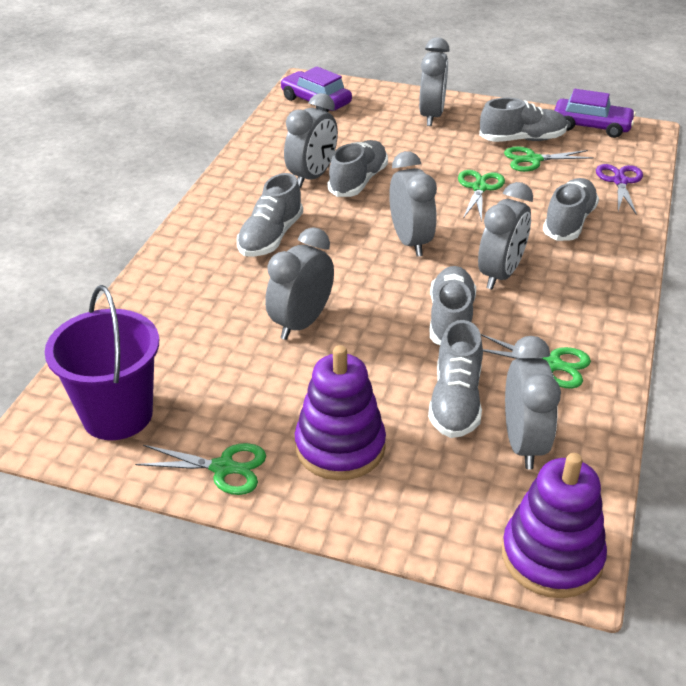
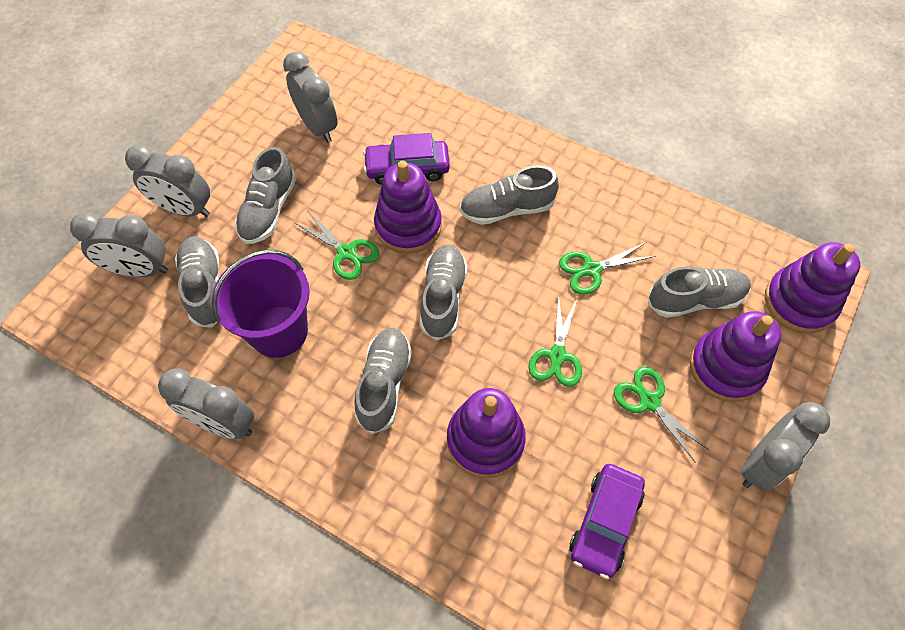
grey clock: [265,227,334,340] [284,93,338,188] [389,151,437,257] [419,37,450,126] [478,182,533,289] [505,336,561,469] = 6 -> [70,212,168,277] [125,144,210,217] [158,368,254,439] [283,51,338,143] [741,402,830,492] = 5
purple scissors: [596,164,643,215] = 1 -> none = 0
purple stacking toy: [295,345,386,480] [502,453,607,598] = 2 -> [374,161,442,254] [447,388,526,478] [690,311,781,402] [765,242,860,333] = 4

